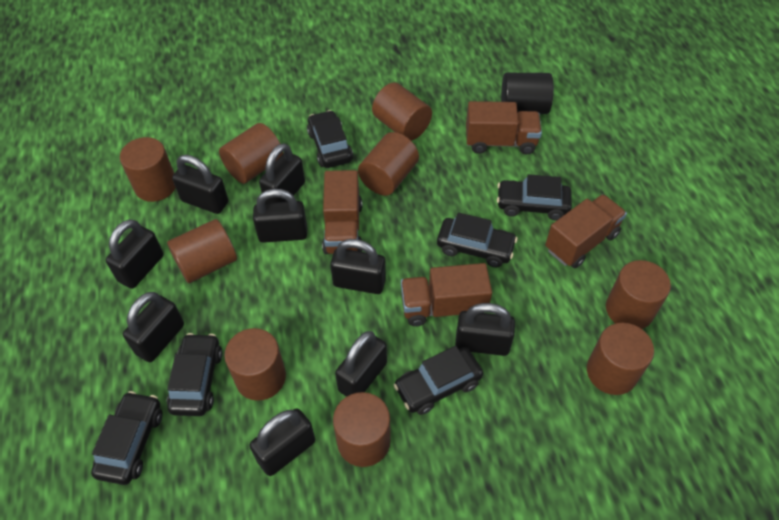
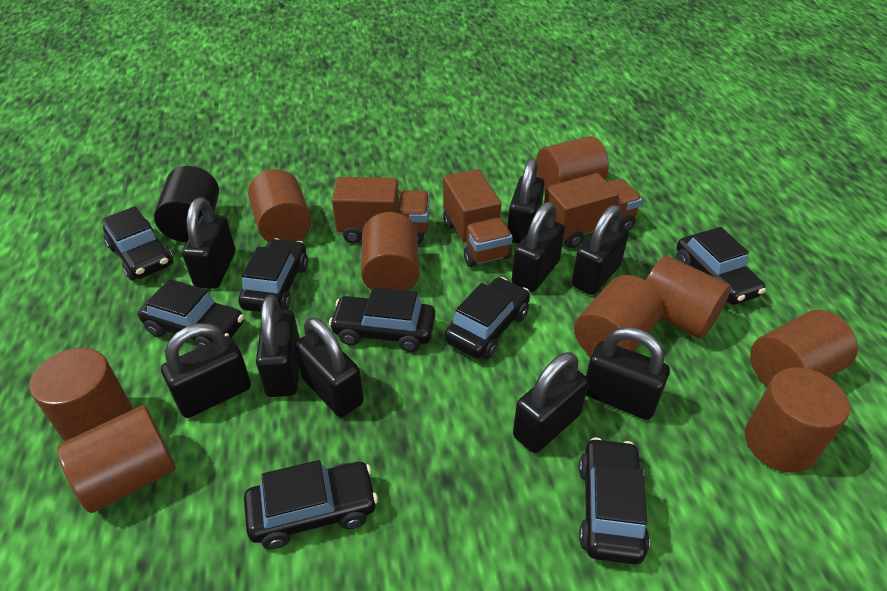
black car: [91,391,162,485] [167,333,223,416] [307,110,353,168] [394,346,483,415] [437,212,518,267] [497,174,572,220] = 6 -> [103,206,174,280] [138,279,244,348] [238,238,308,312] [244,460,378,549] [329,287,435,352] [445,277,530,359] [579,437,650,565] [676,227,766,305] = 8
brown truck: [322,170,362,254] [401,263,492,326] [466,101,542,154] [545,194,627,268] = 4 -> [332,177,430,244] [443,169,513,267] [544,173,642,248] = 3

